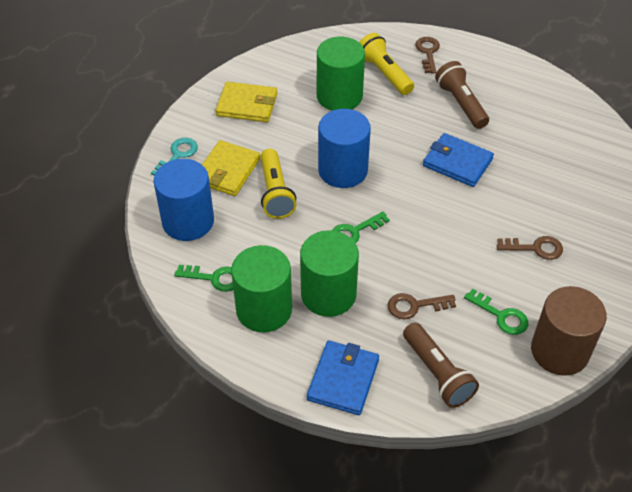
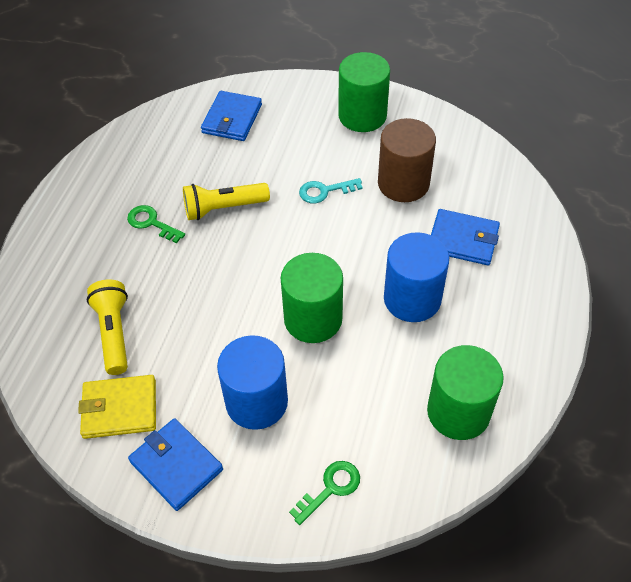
blue wallet: [307,340,379,415] [423,133,494,187] = 2 -> [128,418,223,511] [201,91,262,141] [431,209,500,265] = 3
brown flashlight: [403,323,479,408] [435,61,489,129] = 2 -> none = 0
brown key: [388,293,456,319] [415,37,440,73] [497,236,563,260] = 3 -> none = 0
green key: [174,265,233,292] [332,211,390,244] [464,289,528,335] = 3 -> [127,205,185,243] [289,461,360,525] = 2
yellow wallet: [202,140,260,196] [216,82,277,122] = 2 -> [78,375,156,439] = 1

